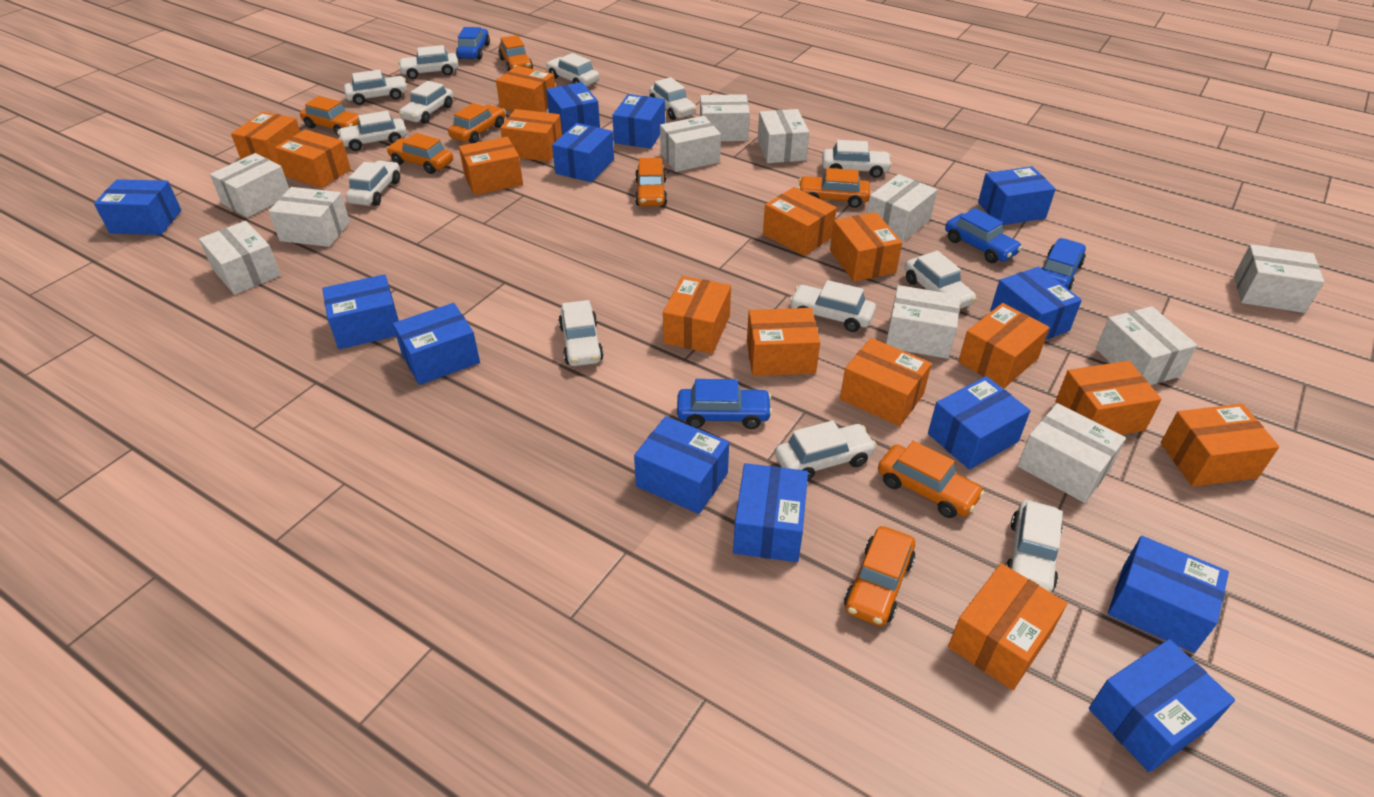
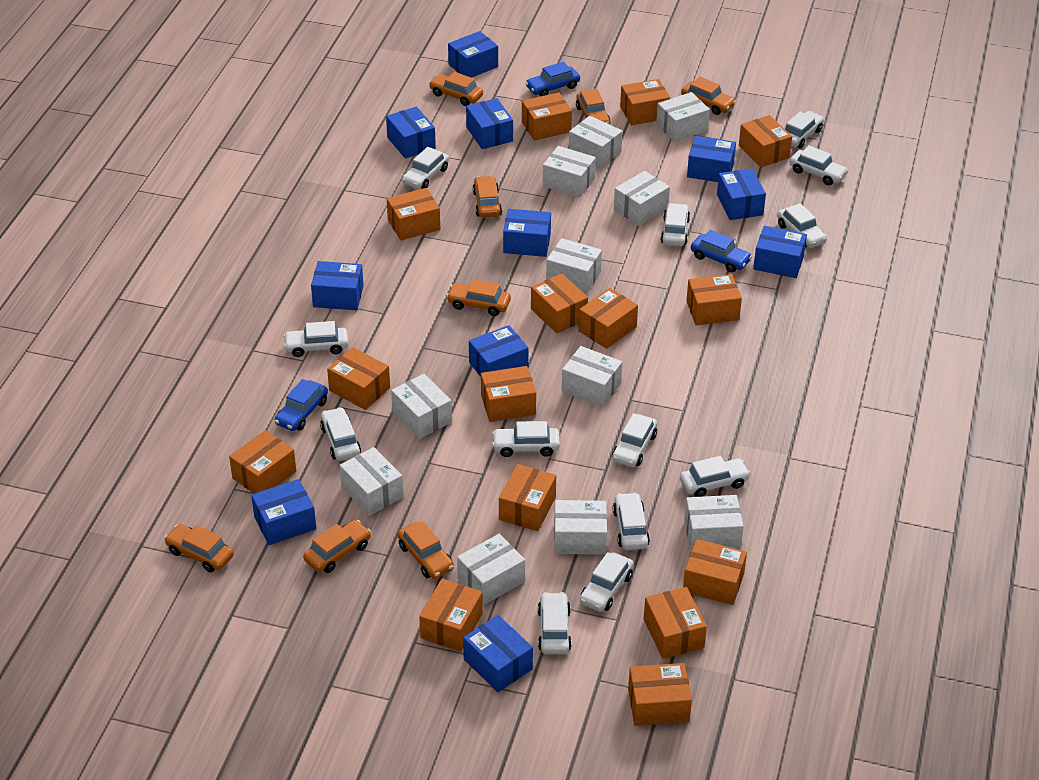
blue box: [94,179,181,235] [322,274,399,349] [393,303,480,385] [546,82,600,135] [552,123,614,182] [612,94,665,149] [634,416,729,514] [733,463,808,562] [928,376,1030,470] [978,166,1056,225] [990,267,1082,340] [1089,639,1235,772] [1108,536,1229,653] = 13 -> [251,479,316,545] [311,261,364,310] [386,107,436,159] [448,31,498,78] [463,615,533,692] [466,98,513,149] [469,325,529,377] [503,209,551,257] [687,136,736,182] [717,168,766,220] [753,226,807,278] = 11
blue car: [456,27,490,60] [677,379,772,429] [945,208,1022,263] [1042,238,1086,290] = 4 -> [274,379,328,431] [525,62,580,96] [691,230,752,272] = 3
orange box: [231,112,300,165] [275,129,351,188] [459,137,523,195] [496,66,555,112] [500,109,562,162] [663,276,731,354] [747,308,820,376] [763,187,837,256] [830,212,902,282] [840,338,932,426] [948,563,1067,690] [958,303,1050,388] [1055,361,1162,435] [1161,404,1279,486] = 14 -> [229,430,296,494] [327,347,390,410] [387,188,440,240] [419,578,483,652] [481,366,536,422] [499,464,556,531] [522,92,572,141] [531,273,588,333] [578,288,638,349] [620,79,670,125] [628,663,692,726] [644,587,707,659] [683,539,747,605] [686,274,742,325] [739,115,792,167] = 15

